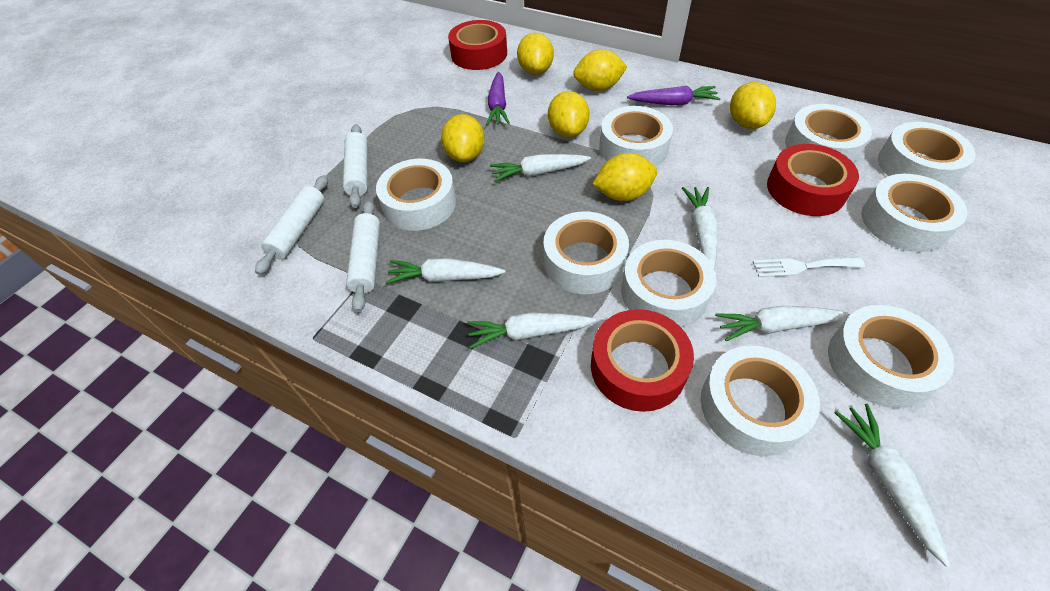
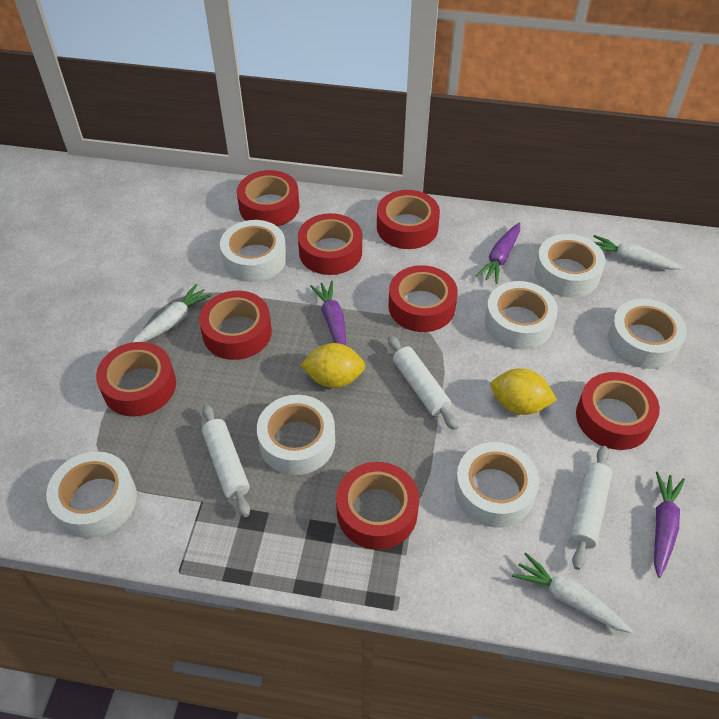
purple carrot: [486,72,510,125] [627,86,721,105] = 2 -> [310,281,346,345] [475,223,520,284] [654,472,685,578] = 3
red tape: [448,20,507,70] [591,309,694,412] [767,144,859,216] = 3 -> [96,342,176,417] [199,291,272,360] [237,170,299,227] [298,213,362,275] [336,462,419,549] [377,190,440,249] [389,265,458,332] [576,372,660,450] = 8
white carrot: [386,258,505,284] [467,313,596,349] [490,154,591,182] [682,187,717,268] [715,306,848,341] [834,404,950,567] = 6 -> [132,284,212,343] [512,552,633,633] [593,235,682,270] = 3
white fork: [753,258,865,277] = 1 -> none = 0
white tape: [376,159,456,231] [543,211,629,294] [599,106,673,167] [621,240,717,327] [701,345,820,456] [785,104,872,163] [828,305,955,408] [862,174,968,252] [878,122,976,188] = 9 -> [46,451,137,538] [220,220,287,282] [257,395,335,475] [454,442,539,527] [485,281,558,349] [535,234,605,297] [608,299,687,369] = 7
yellow lemon: [441,114,485,162] [517,33,554,75] [548,91,590,138] [573,49,628,91] [593,153,657,201] [730,82,776,129] = 6 -> [301,343,365,388] [490,368,557,415] = 2

